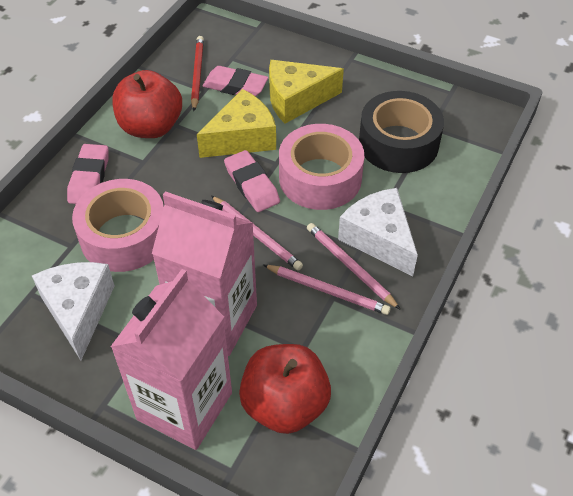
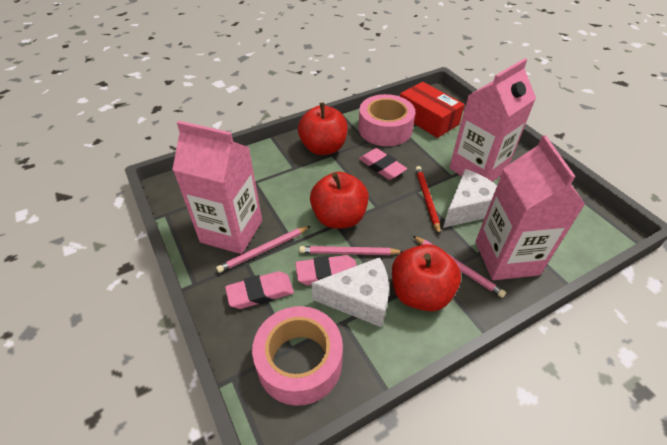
black tape: [359,91,444,173] = 1 -> none = 0
pink carton: [110,269,232,450] [152,191,257,356] = 2 -> [172,121,262,254] [449,58,536,182] [476,135,586,280] = 3
red apple: [112,70,182,138] [239,344,331,434] = 2 -> [298,103,348,155] [310,172,369,229] [392,244,461,311] = 3
red box: none = 0 -> [400,82,465,138] = 1
yellow cheese: [197,89,276,158] [269,60,344,124] = 2 -> none = 0

